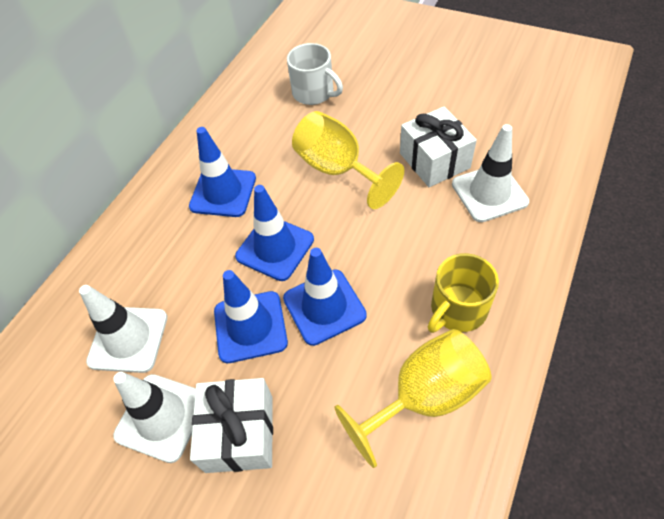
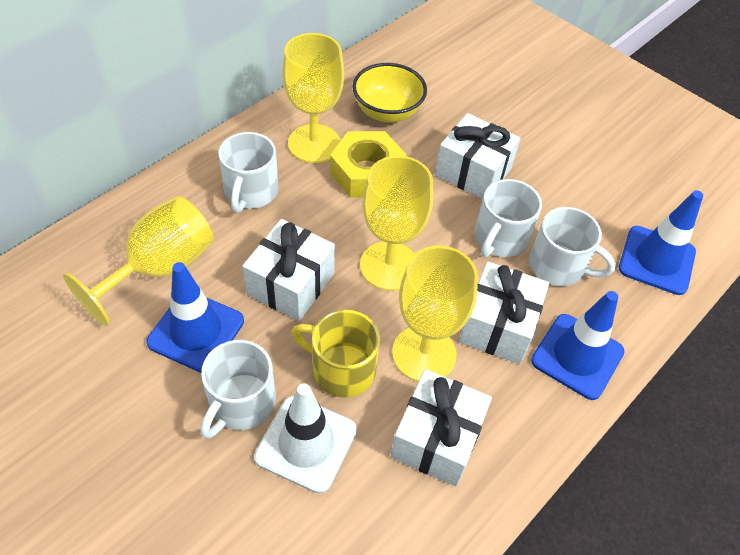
blue traffic cone: [189,127,256,217] [214,270,288,363] [235,185,314,281] [283,248,367,346] = 4 -> [146,262,244,373] [531,291,625,400] [619,190,703,295] = 3
white gift: [190,378,273,473] [400,107,477,187] = 2 -> [242,219,335,321] [391,369,492,487] [435,113,521,199] [459,261,549,364] = 4
white mug: [287,43,343,105] = 1 -> [200,340,276,439] [218,132,279,213] [474,179,542,258] [529,207,616,286] = 4
white traffic cone: [79,285,167,373] [113,372,196,463] [452,124,529,222] = 3 -> [254,383,357,494] = 1
yellow bowl: none = 0 -> [352,63,427,122] = 1
yellow goblet: [292,111,404,209] [334,329,491,468] = 2 -> [63,196,214,326] [283,33,344,163] [360,155,433,291] [392,246,478,382] = 4
yellow nut: none = 0 -> [330,131,406,198] = 1

